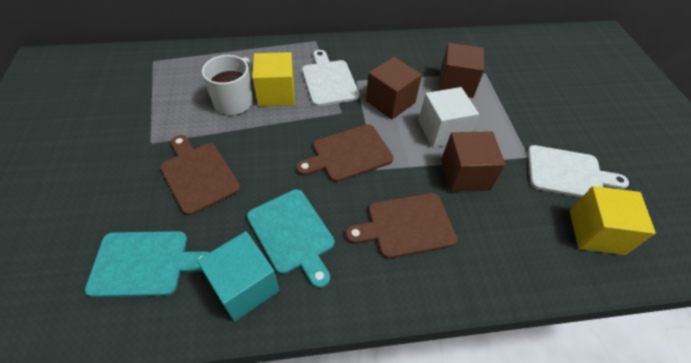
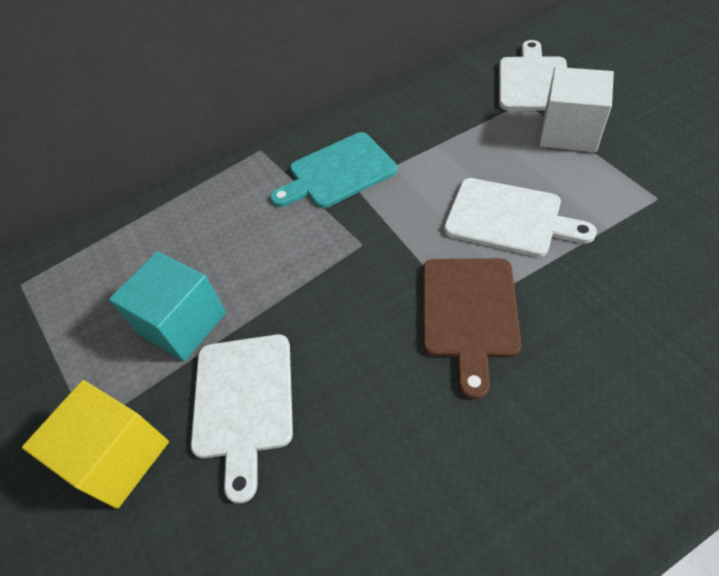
brown cube: [366,57,422,120] [439,43,484,98] [441,131,505,192] = 3 -> none = 0
brown cutting board: [160,135,241,215] [296,124,393,182] [346,193,457,259] = 3 -> [423,258,521,400] = 1
turquoise cutting board: [85,231,210,298] [247,189,334,288] = 2 -> [270,132,397,208] = 1
white cutting board: [302,50,360,106] [528,145,629,198] = 2 -> [191,334,293,504] [444,178,597,257] [499,40,567,111] = 3
white mug: [202,55,253,116] = 1 -> none = 0
yellow cube: [252,52,295,107] [570,186,656,255] = 2 -> [22,380,169,509] = 1

